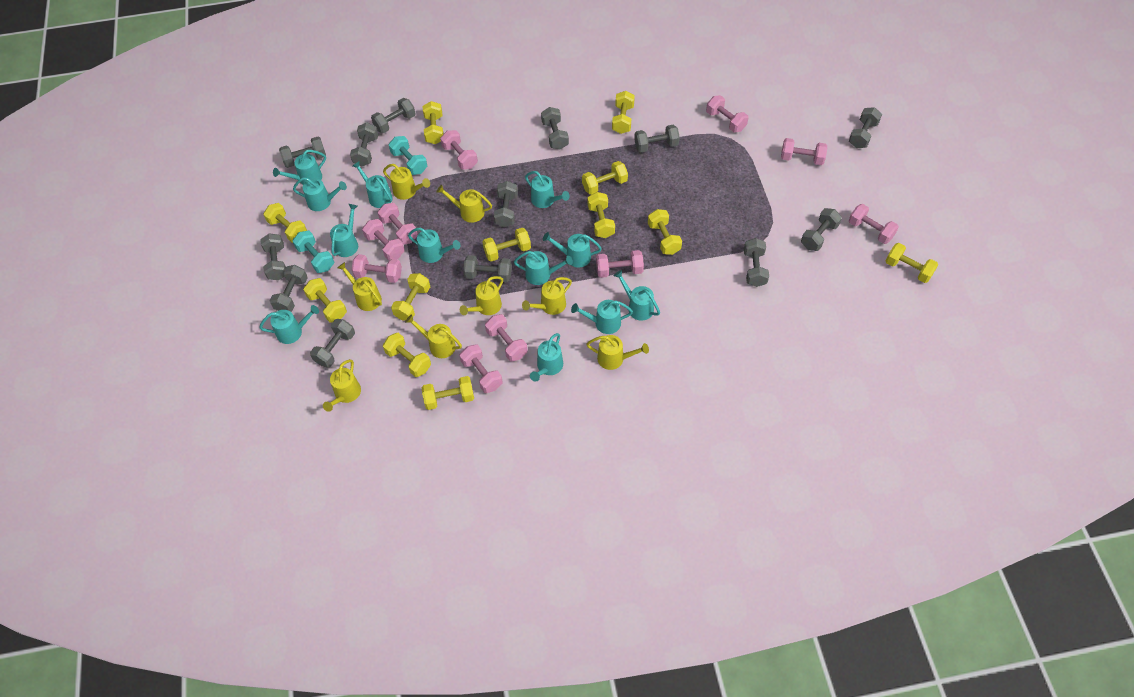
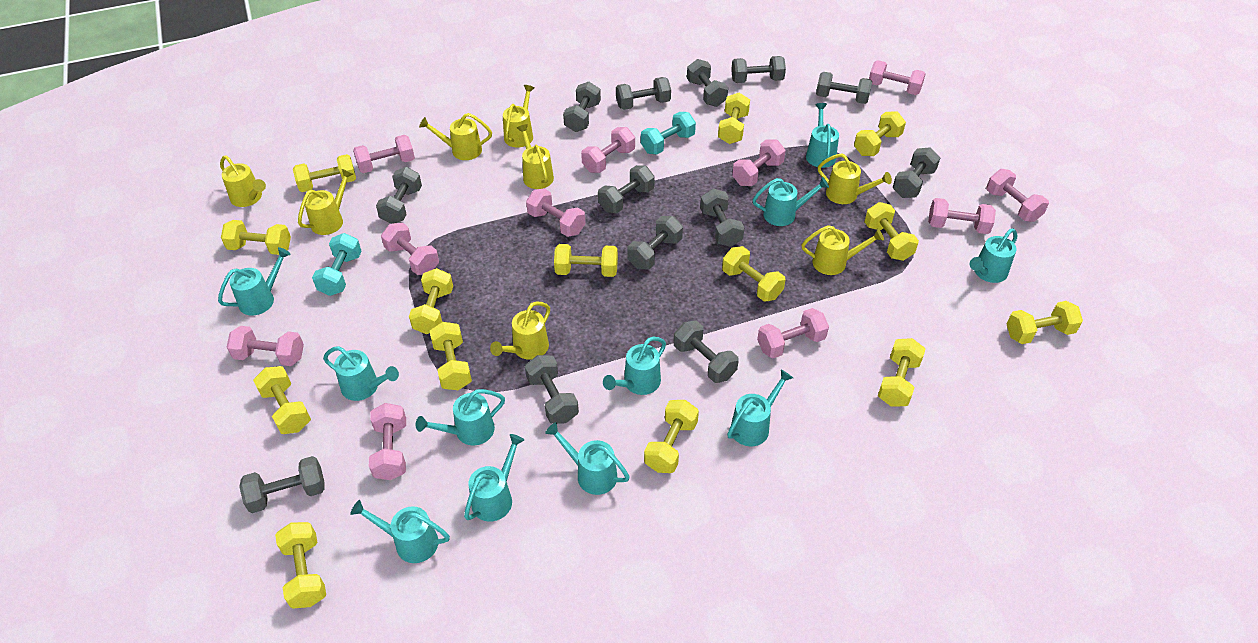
pink dumbbell: [352,254,402,283] [362,219,405,261] [377,203,418,245] [440,130,478,170] [459,344,503,393] [485,314,528,362] [596,250,644,278] [706,95,748,133] [781,138,827,165] [849,204,899,244] = 10 -> [227,326,304,366] [353,135,415,173] [369,403,406,480] [381,223,439,275] [526,189,586,237] [581,127,635,173] [732,139,786,186] [757,308,829,358] [869,60,926,95] [928,198,996,234] [987,169,1049,222] = 11
turquoise watering can: [259,305,319,344] [273,150,326,185] [293,177,347,211] [330,204,358,257] [353,161,393,208] [408,228,460,263] [514,251,573,285] [525,171,570,208] [530,333,563,382] [543,232,602,267] [571,300,633,334] [614,270,660,321] = 12 -> [218,247,291,315] [323,346,399,401] [350,500,450,563] [416,389,505,445] [464,434,524,522] [545,422,630,495] [603,337,666,395] [727,370,793,446] [753,177,829,226] [806,103,839,168] [970,228,1018,283] = 11
yellow dumbbell: [263,203,307,243] [303,278,347,322] [383,333,431,377] [391,273,430,321] [422,376,474,410] [423,101,444,144] [482,228,531,261] [582,161,628,195] [588,192,615,238] [612,91,635,134] [648,209,682,255] [886,243,938,283] = 12 -> [221,220,291,255] [253,366,311,434] [275,522,326,609] [293,154,356,192] [409,268,453,334] [430,322,472,390] [554,244,618,277] [644,400,699,473] [718,93,750,144] [722,246,786,302] [854,111,906,156] [865,202,919,261] [878,338,925,406] [1007,301,1083,344] = 14

